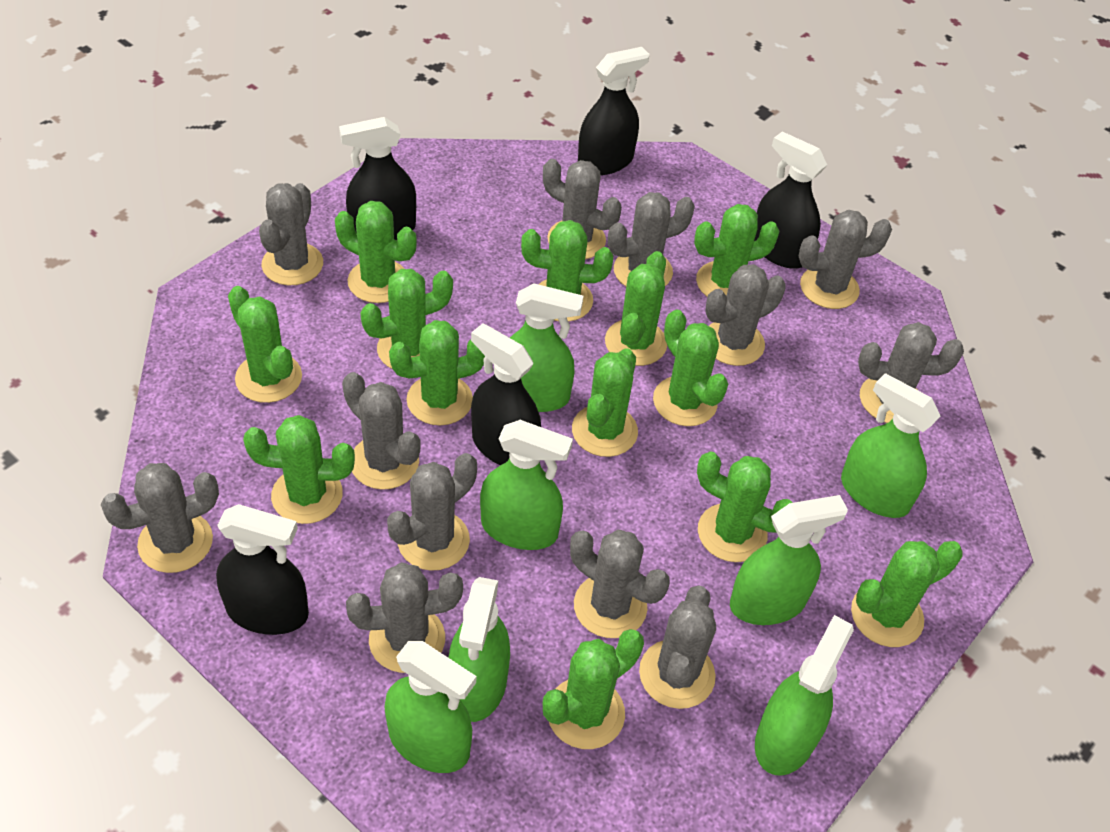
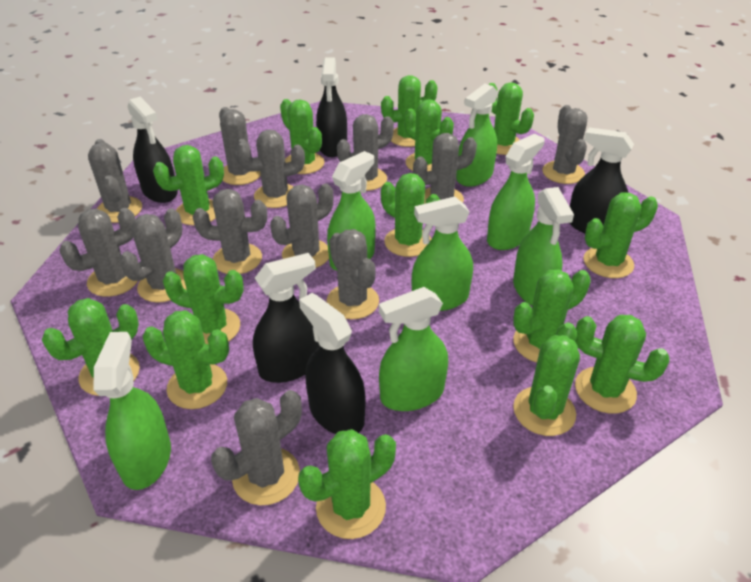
green cactus: [228,286,302,403] [243,415,355,524] [335,201,417,303] [360,269,453,369] [389,320,485,426] [521,220,613,322] [543,629,644,749] [572,348,638,457] [605,251,667,366] [653,310,728,426] [694,204,779,297] [697,451,793,562] [851,541,962,647] = 13 -> [42,298,140,396] [143,310,229,409] [153,145,224,226] [163,254,244,344] [280,99,324,174] [298,429,396,539] [381,75,438,147] [381,173,440,257] [404,99,454,171] [489,82,534,155] [513,269,591,362] [513,322,580,436] [575,315,670,414] [583,193,658,278] = 14

